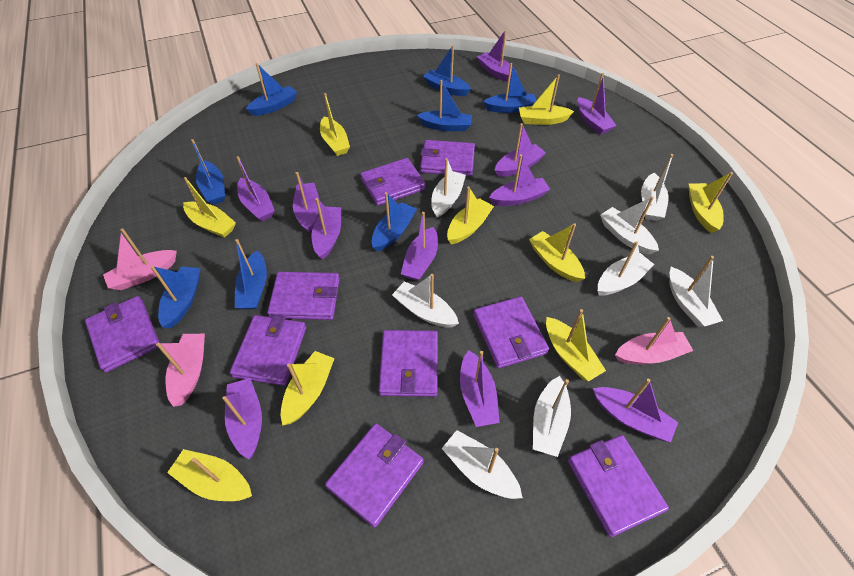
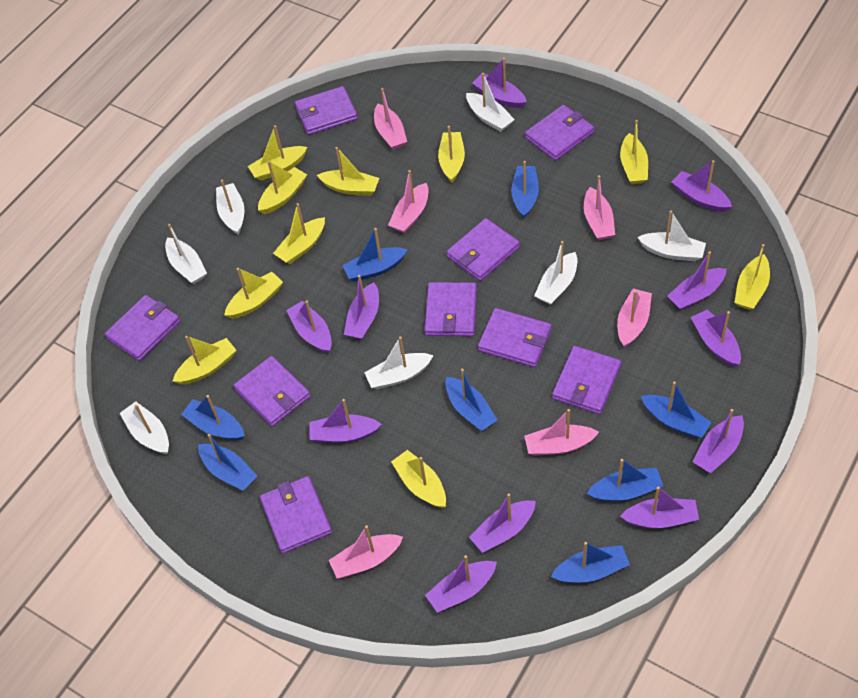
pink boat: [103,228,177,290] [156,334,205,407] [615,317,693,365] = 3 -> [329,525,403,578] [374,88,407,150] [388,170,429,233] [524,409,599,456] [584,175,615,240] [617,289,652,348] = 6
white boat: [392,274,459,328] [431,158,466,217] [441,430,523,499] [533,376,571,457] [598,241,654,295] [600,196,659,255] [641,154,673,221] [669,256,723,327] = 8 -> [119,401,169,454] [165,224,207,284] [216,180,245,235] [364,336,433,389] [466,73,515,132] [534,241,577,305] [637,211,706,261] = 7
yellow boat: [167,449,252,501] [183,177,236,238] [281,351,335,425] [320,93,350,156] [447,186,494,244] [519,75,574,125] [529,223,585,282] [546,309,606,381] [689,172,733,233] = 9 -> [173,336,236,385] [224,268,283,319] [248,125,307,181] [258,161,307,214] [273,203,325,264] [317,147,379,196] [391,450,446,508] [438,126,465,182] [620,120,648,184] [734,244,770,310] = 10

